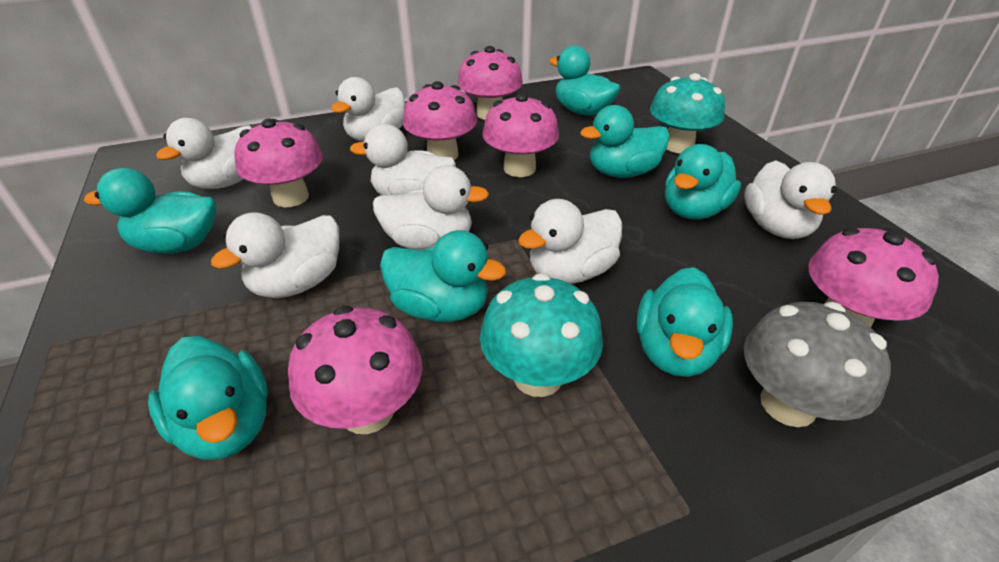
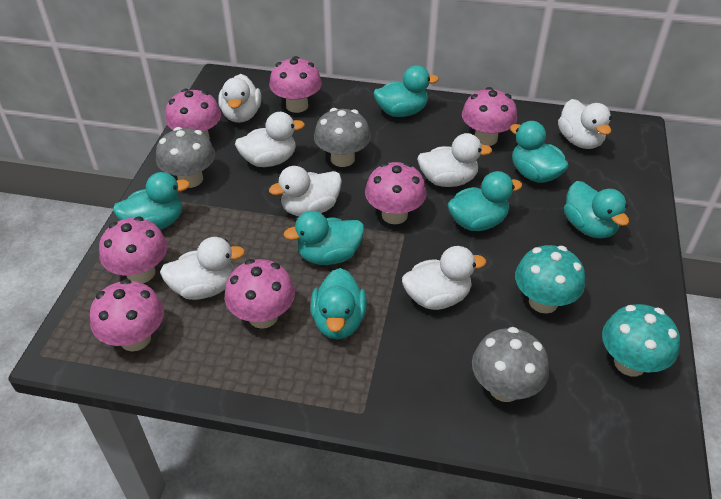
grey mushroom: [744,302,891,427] = 1 -> [156,127,215,188] [314,108,371,167] [472,327,549,402] = 3
pink mushroom: [235,118,323,207] [288,306,423,434] [403,81,477,160] [457,46,523,120] [482,93,559,177] [808,228,939,328] = 6 -> [90,279,164,351] [99,217,168,283] [165,89,221,140] [225,259,295,329] [269,56,322,113] [365,162,427,224] [462,87,517,146] = 7

